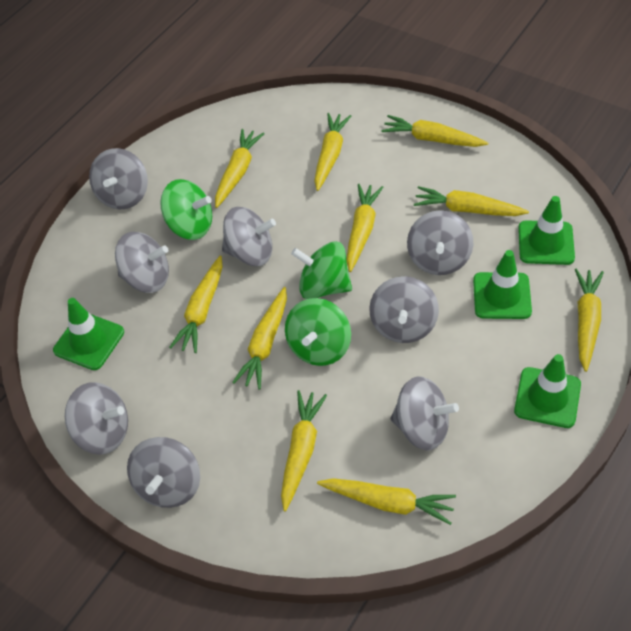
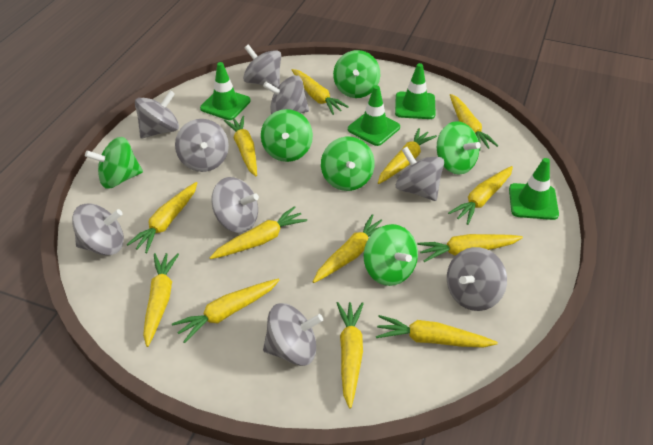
green spinning top: [160,179,212,240] [285,298,351,366] [291,241,352,299] = 3 -> [85,137,143,189] [261,109,313,162] [321,137,375,191] [333,50,380,98] [364,224,418,286] [437,121,481,175] = 6
grey spinning top: [65,382,128,455] [89,148,148,209] [115,232,169,293] [127,437,200,508] [222,207,276,266] [369,276,439,343] [390,376,459,450] [407,210,473,275] = 8 -> [72,204,124,255] [135,91,179,138] [175,119,229,172] [211,177,259,233] [243,44,281,88] [263,75,309,114] [263,303,323,366] [396,147,444,201] [447,247,507,311] = 9
yellow carrot: [169,256,223,353] [215,129,265,208] [232,287,287,389] [281,390,327,512] [314,113,351,191] [317,478,456,525] [346,184,383,272] [381,115,488,147] [414,186,529,216] [575,268,604,372] = 10 -> [126,182,197,253] [143,253,179,347] [172,279,279,343] [210,206,307,259] [224,116,257,176] [292,69,349,115] [313,214,382,283] [337,302,364,409] [376,315,498,348] [378,128,437,184] [417,234,523,262] [448,166,513,225] [450,94,499,151] = 13

